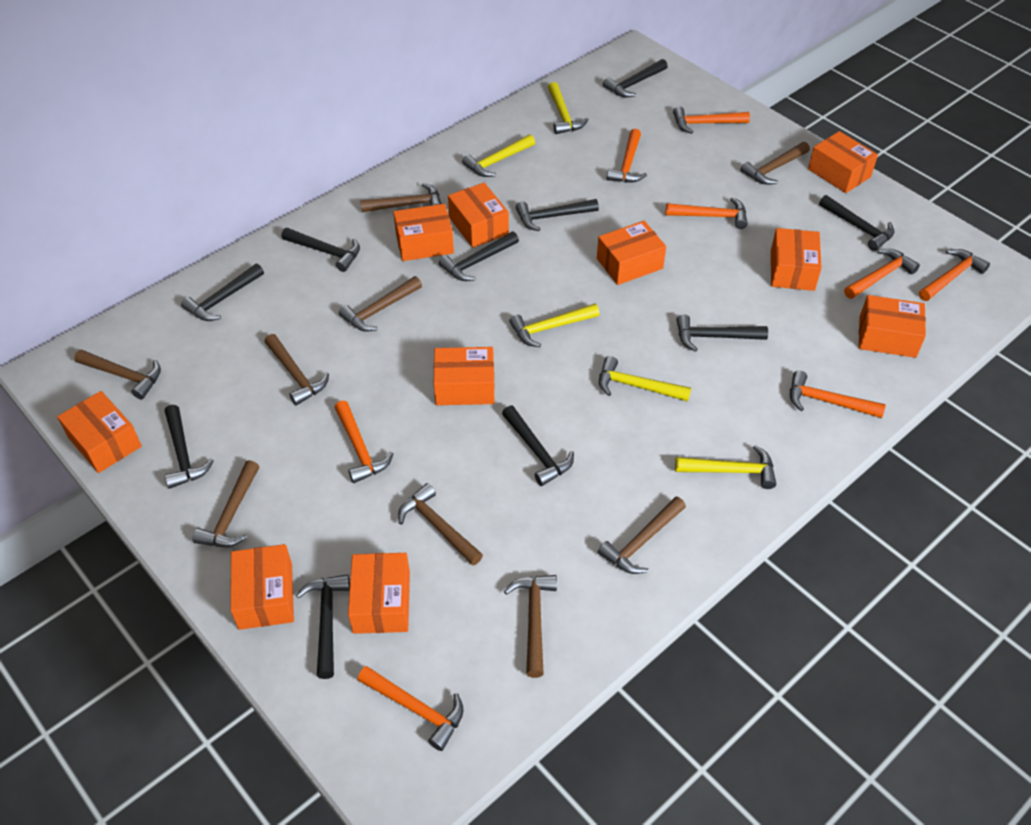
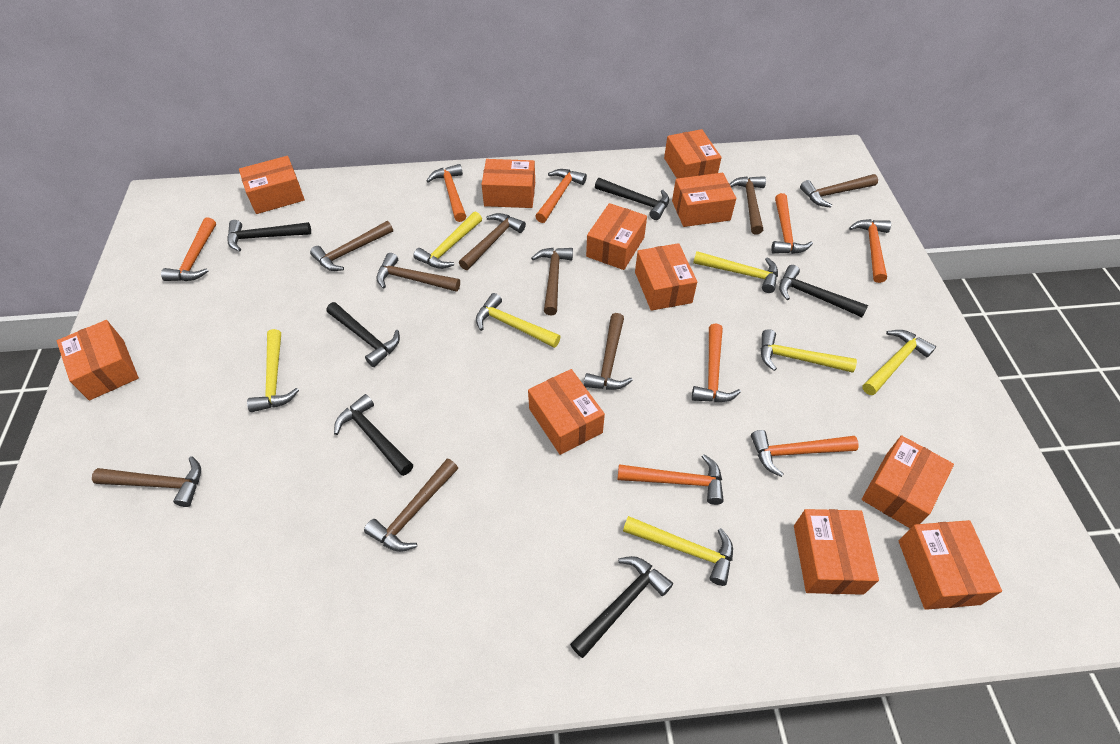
black hammer: [165,405,214,489] [181,264,264,321] [282,228,360,272] [296,574,350,679] [439,232,519,281] [502,406,574,486] [516,199,599,231] [603,59,668,97] [676,314,768,352] [819,195,894,251] = 10 -> [227,220,311,252] [326,302,400,367] [334,394,413,476] [570,556,673,658] [595,178,669,220] [779,265,868,317] = 6
orange box: [57,391,142,473] [230,544,294,630] [348,553,410,634] [393,204,454,261] [434,347,495,405] [448,183,509,248] [597,221,666,285] [771,228,822,291] [808,131,878,193] [859,295,926,358] = 10 -> [57,320,139,400] [239,156,305,214] [482,159,535,208] [528,369,605,455] [586,203,647,270] [635,243,697,311] [664,129,722,178] [672,173,736,227] [794,509,879,595] [862,435,954,528] [898,520,1002,610] = 11
yellow hammer: [462,134,535,177] [509,304,600,347] [548,82,589,134] [599,356,691,402] [675,445,776,489] = 5 -> [247,329,299,412] [413,211,482,269] [476,293,561,348] [623,516,733,586] [693,251,778,293] [761,329,857,373] [862,330,936,395] = 7

